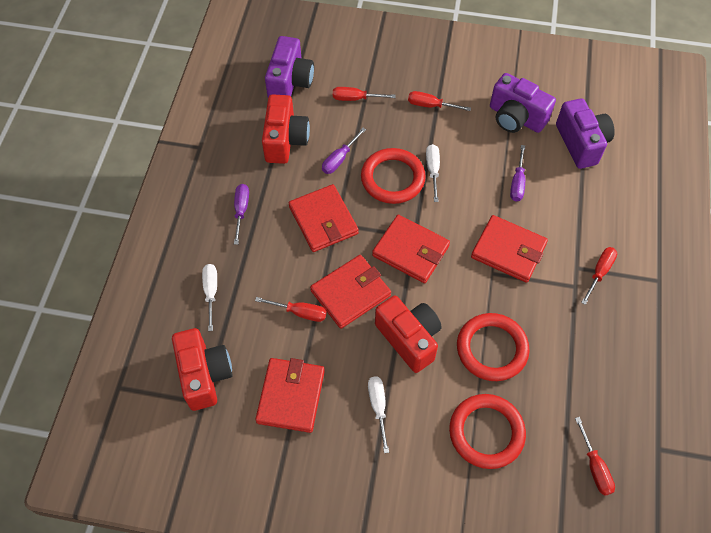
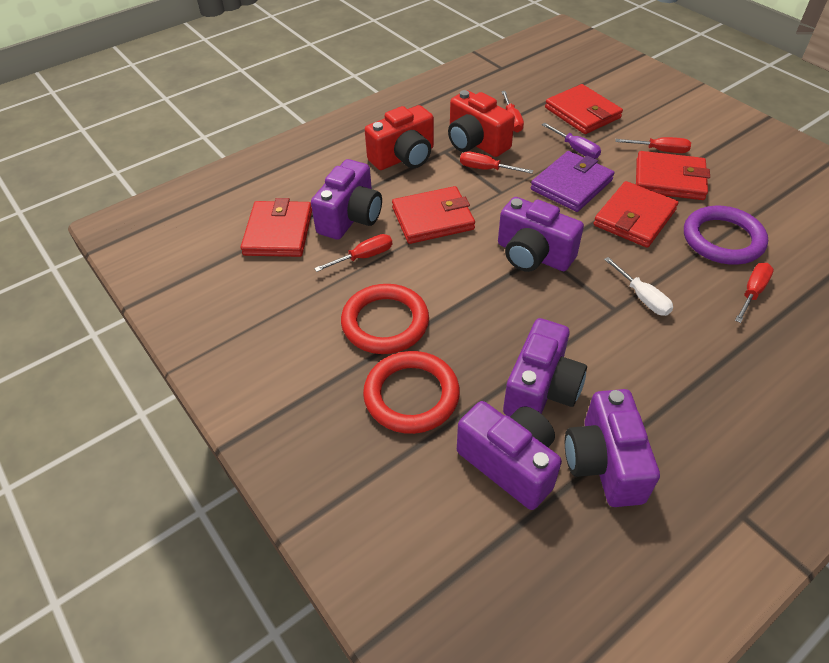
purple camera: [265,36,314,98] [490,73,556,133] [556,98,615,169] = 3 -> [311,159,382,240] [457,401,562,510] [498,197,584,272] [503,318,587,417] [565,389,660,507] = 5
purple ring: none = 0 -> [684,206,768,265] = 1
purple screwdriver: [234,184,249,245] [322,128,366,174] [510,145,525,202] = 3 -> [542,123,601,159] = 1
purple wallet: none = 0 -> [531,151,614,212] = 1
red camera: [172,328,233,411] [262,94,310,164] [375,296,442,373] = 3 -> [365,105,434,170] [448,90,515,157] = 2
red ring: [361,148,426,204] [449,394,526,469] [457,313,530,381] = 3 -> [341,284,429,354] [363,351,460,434] = 2
white screwdriver: [202,264,217,331] [368,376,389,453] [426,144,440,202] = 3 -> [604,257,673,316] = 1

